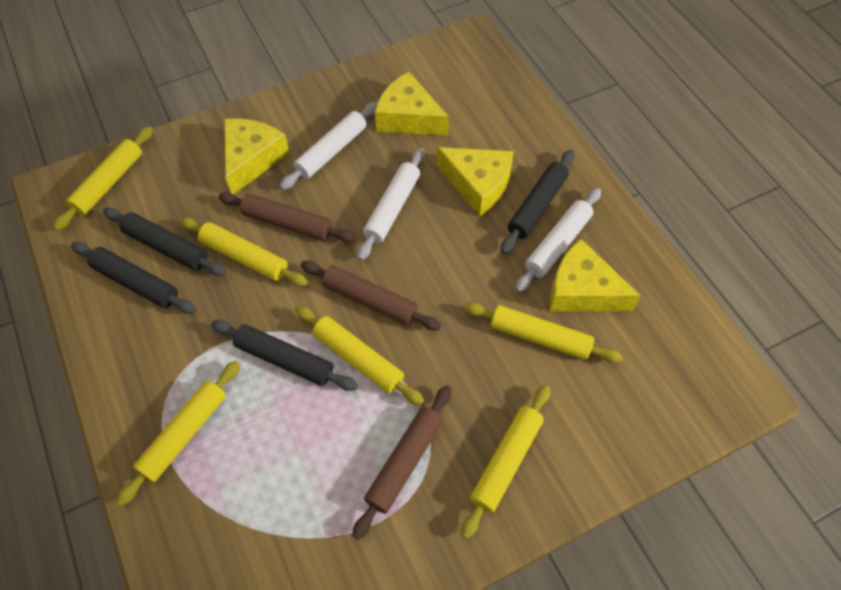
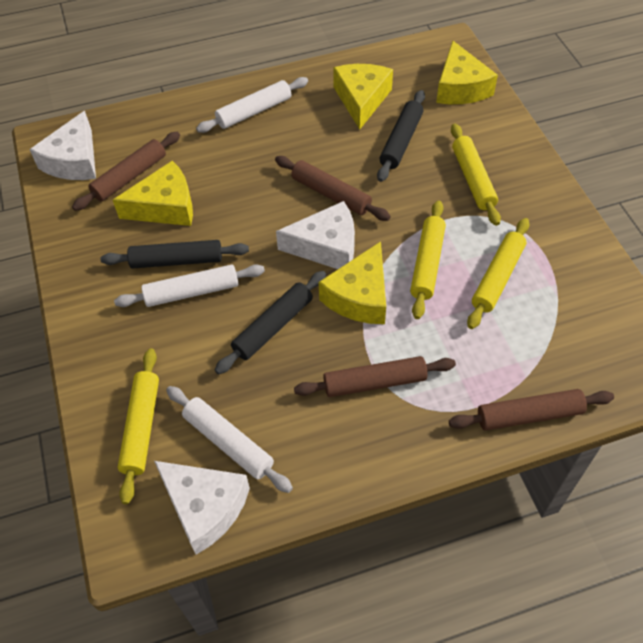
black rolling pin: [71,242,196,314] [103,208,226,276] [211,320,358,391] [501,149,575,254] = 4 -> [100,240,249,268] [215,271,326,374] [377,90,425,182] = 3
brown rolling pin: [219,192,356,242] [301,261,441,330] [352,385,452,540] = 3 -> [72,132,180,211] [275,156,391,221] [294,356,456,397] [449,389,614,431] = 4
white cheese: none = 0 -> [29,111,96,180] [154,461,250,555] [276,201,355,269] = 3
yellow rolling pin: [53,126,153,231] [116,361,240,506] [180,217,308,286] [295,306,424,406] [461,385,550,539] [464,302,623,363] = 6 -> [118,348,159,504] [410,200,446,319] [451,123,501,226] [467,218,530,329] = 4

